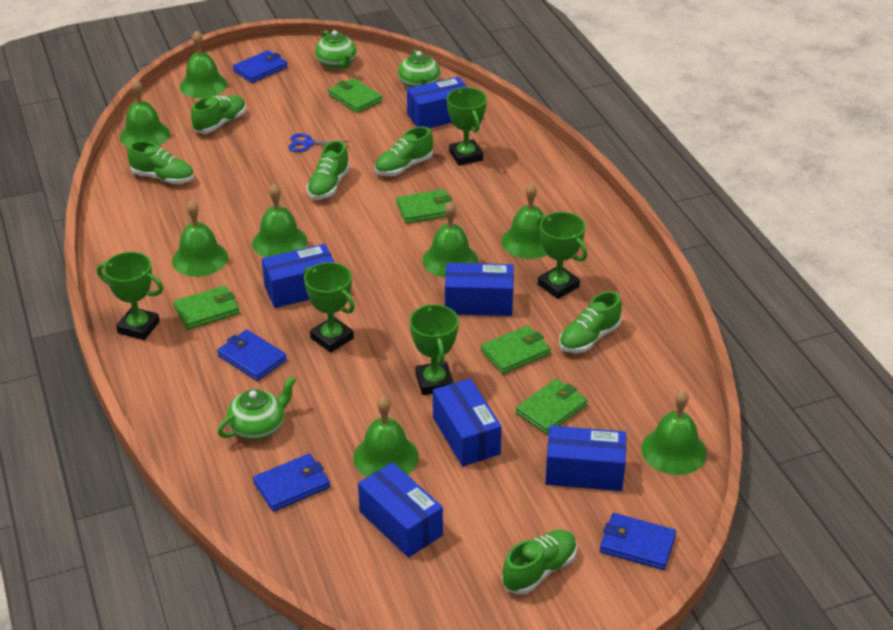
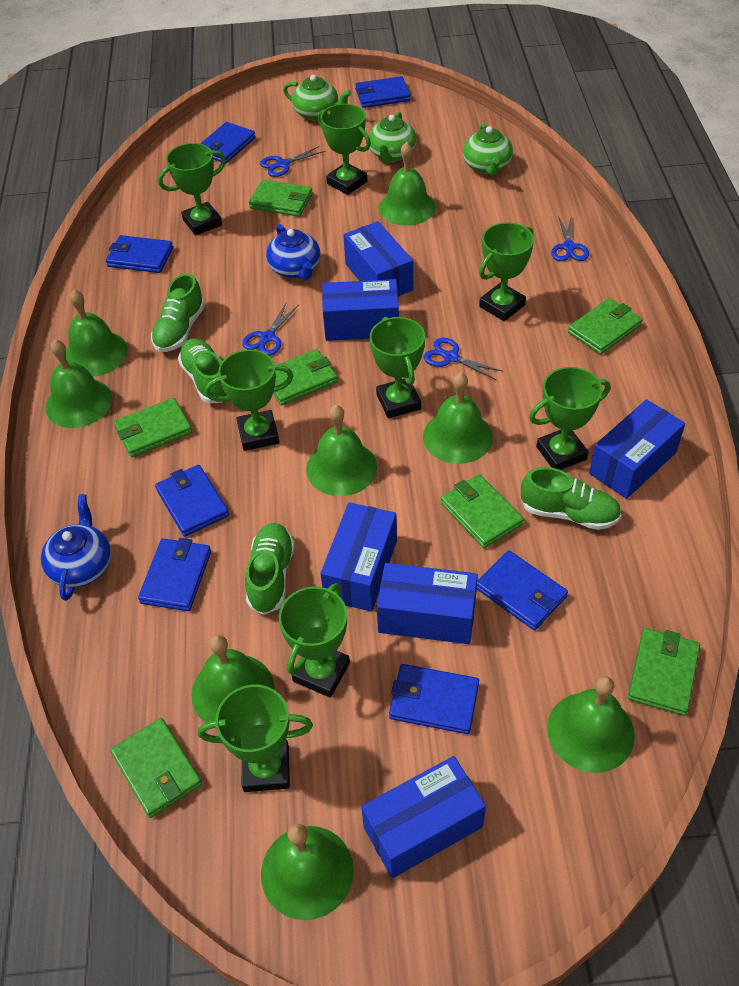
blue scissors: [288,133,350,152] = 1 -> [242,302,299,356] [260,146,325,177] [424,338,503,380] [551,214,589,261] = 4
blue teapot: none = 0 -> [41,494,111,601] [266,224,320,280] = 2
blue wallet: [217,330,287,381] [233,50,288,83] [253,454,330,512] [600,513,676,570] = 4 -> [106,235,173,273] [138,538,211,611] [155,465,229,537] [200,122,255,164] [355,76,410,108] [389,664,479,734] [477,550,568,630] = 7
green shoe: [127,141,194,184] [191,95,246,133] [307,140,350,199] [374,127,433,176] [502,530,577,595] [559,291,622,353] = 6 -> [151,273,205,352] [178,338,227,403] [245,523,295,615] [521,467,622,530] = 4
green trophy: [97,252,163,340] [304,262,355,353] [410,304,459,395] [447,87,487,166] [537,212,587,299] = 5 -> [158,143,226,235] [198,684,313,792] [205,349,293,451] [279,583,350,698] [318,104,371,195] [370,317,425,418] [479,222,534,321] [529,367,610,470] = 8
green wallet: [173,285,240,330] [328,78,382,113] [396,189,453,224] [481,325,551,374] [516,379,587,434] = 5 -> [110,718,202,818] [114,398,192,457] [249,180,313,217] [273,349,338,405] [440,474,524,548] [568,298,642,354] [628,628,700,716] = 7

